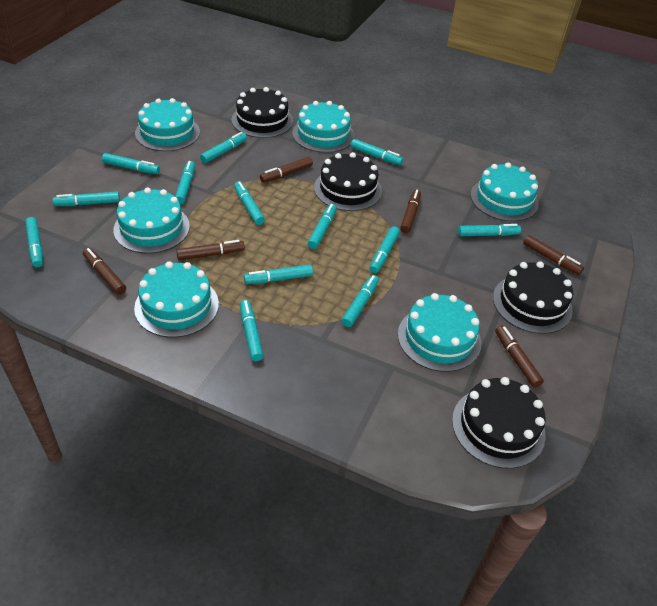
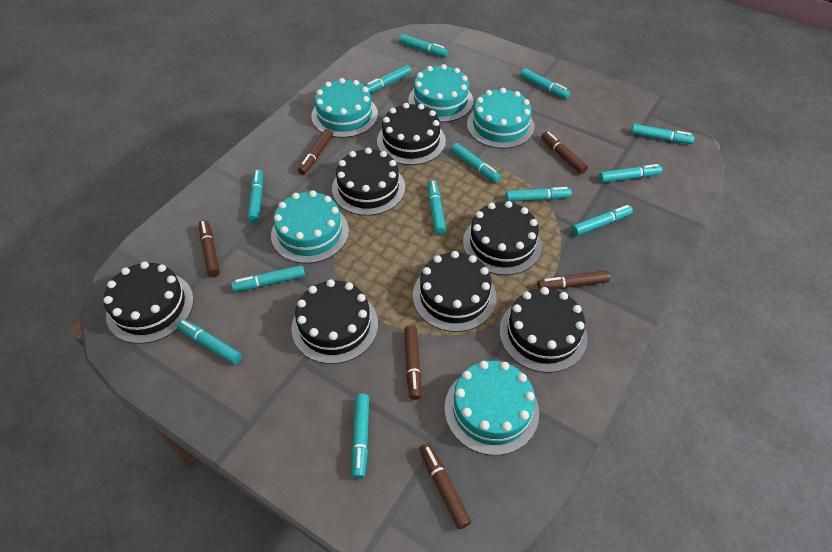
black cake: [232,87,293,138] [314,152,382,211] [452,377,546,469] [493,261,573,334] = 4 -> [104,261,194,344] [291,279,378,364] [332,148,405,216] [377,103,446,165] [413,251,497,332] [463,201,542,275] [500,287,588,373] = 7
turquoise cake: [113,188,190,254] [134,261,219,338] [135,98,200,151] [292,101,354,153] [398,293,481,372] [471,163,539,221] = 6 -> [271,190,349,264] [311,78,378,138] [408,64,473,122] [445,361,539,455] [467,88,534,149] = 5

